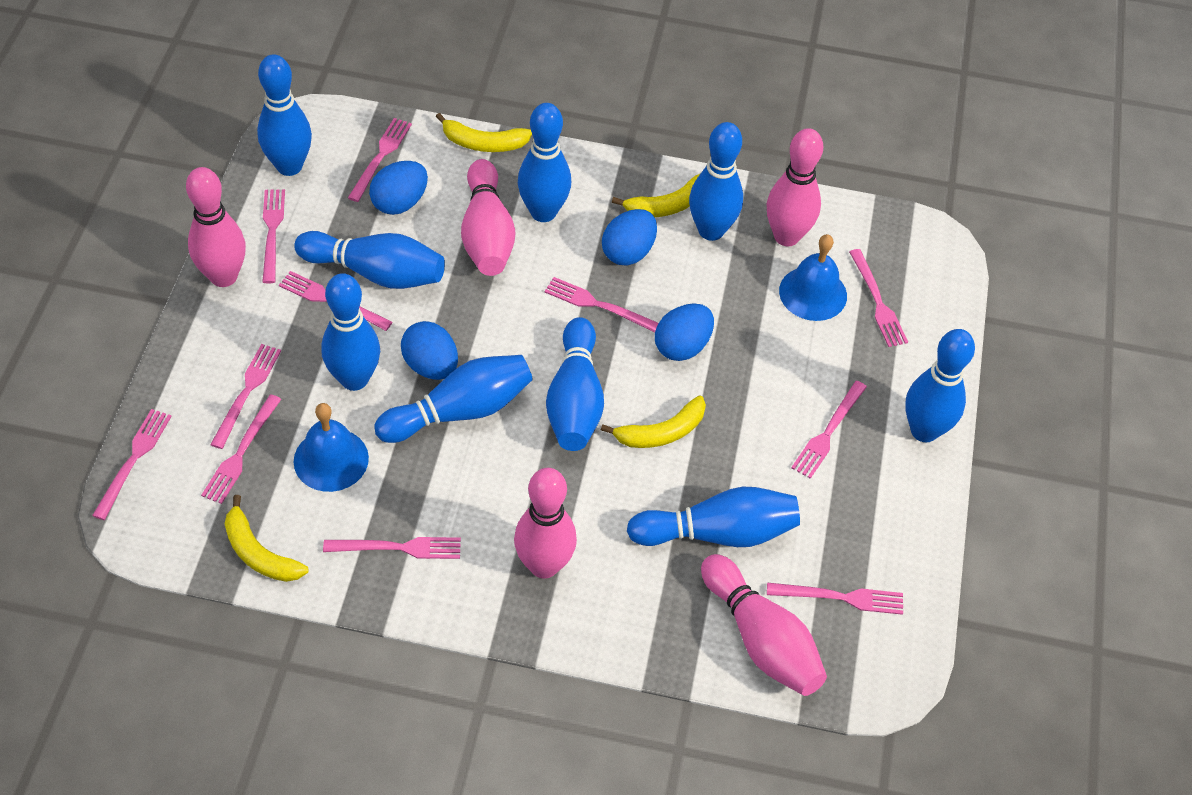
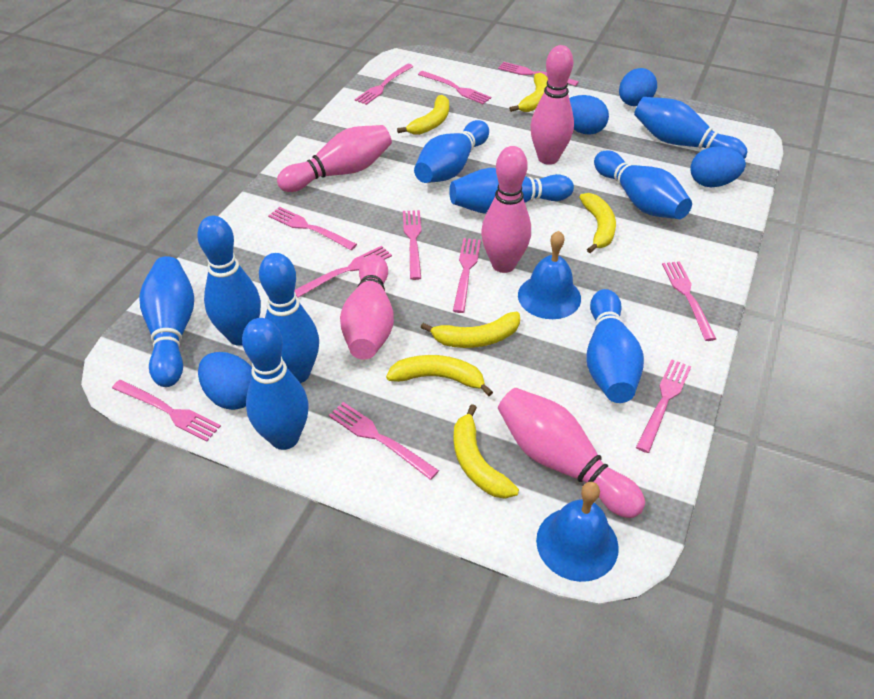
yellow banana: [225,495,308,582] [436,113,532,152] [601,396,706,448] [612,173,701,217] = 4 -> [386,355,493,396] [397,95,449,135] [421,312,520,348] [453,404,519,499] [509,73,548,112] [579,193,616,253] = 6

